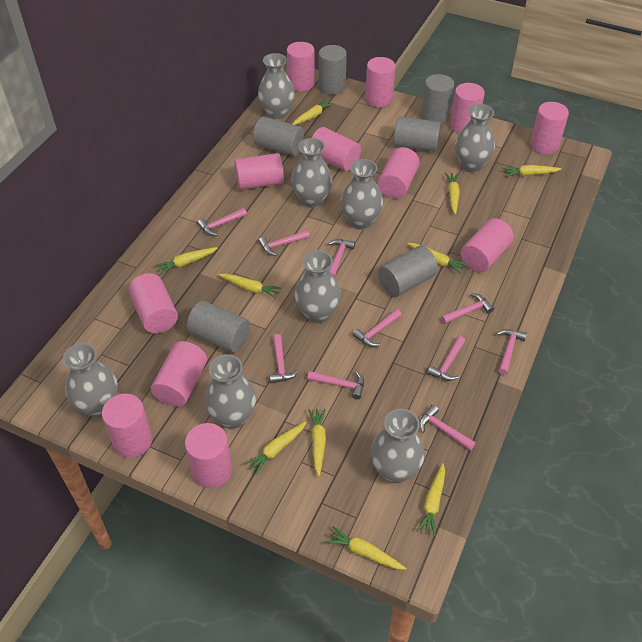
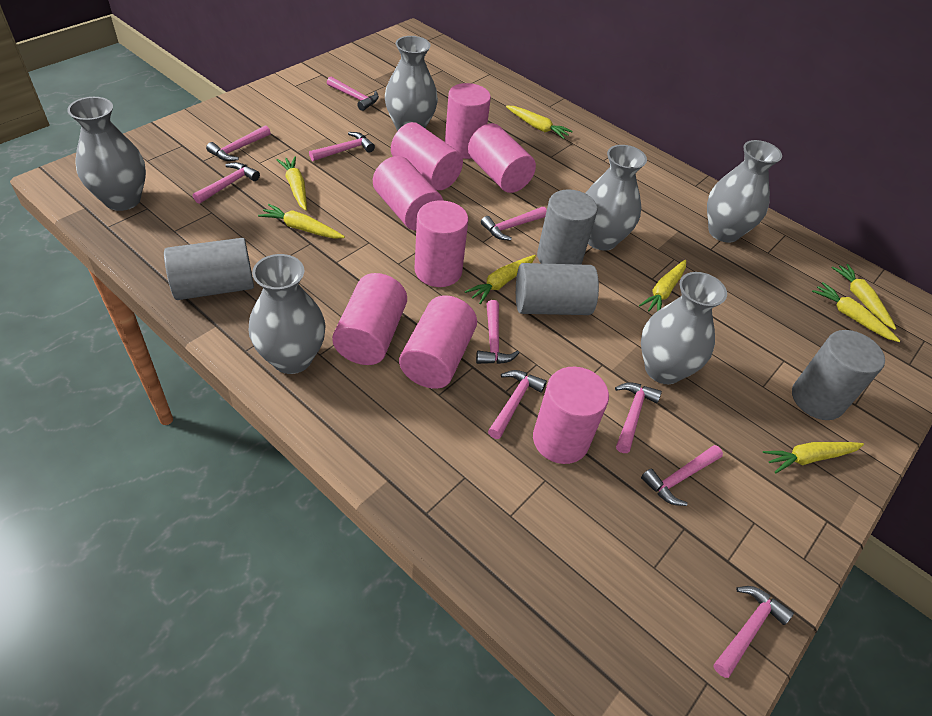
grey cylinder: [187,301,250,353] [253,117,304,156] [319,45,347,95] [378,246,438,297] [393,116,441,152] [421,74,454,125] = 6 -> [164,238,254,300] [516,263,599,315] [537,189,598,265] [792,330,885,420] = 4
grey vase: [63,343,118,417] [205,354,256,429] [258,53,295,120] [291,138,333,208] [295,250,341,323] [341,159,383,230] [370,409,425,483] [455,104,495,173] = 8 -> [67,97,146,211] [249,254,326,374] [385,36,438,131] [585,145,647,251] [641,272,727,384] [707,140,782,243] = 6
pink cylinder: [102,394,152,458] [128,273,178,333] [151,341,207,407] [185,423,232,488] [234,153,284,190] [287,42,315,91] [312,127,361,171] [365,57,395,107] [377,147,420,199] [450,83,485,133] [460,218,514,272] [530,102,569,154] = 12 -> [332,273,407,365] [373,156,443,231] [391,122,463,190] [399,295,477,389] [414,200,468,287] [445,83,491,159] [468,123,536,193] [533,367,609,464] = 8
yellow carrot: [155,247,218,275] [219,274,281,299] [244,421,307,475] [293,98,335,125] [308,409,326,476] [325,526,406,570] [408,243,468,274] [417,463,445,537] [445,173,460,214] [502,165,561,177] = 10 -> [258,204,345,239] [276,156,307,211] [465,255,536,304] [506,105,573,139] [639,260,686,311] [763,442,864,473] [812,282,900,342] [831,264,896,330] = 8

